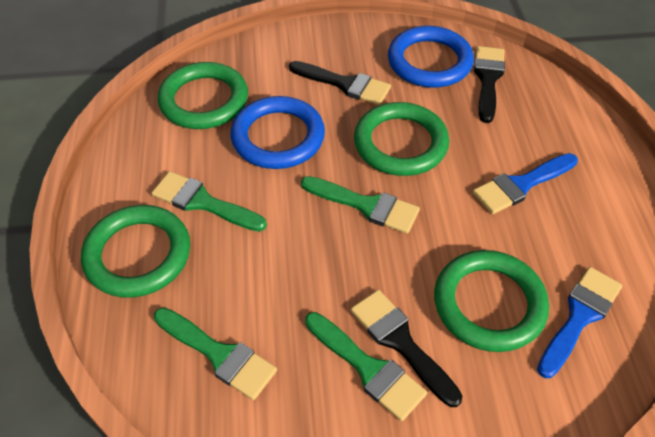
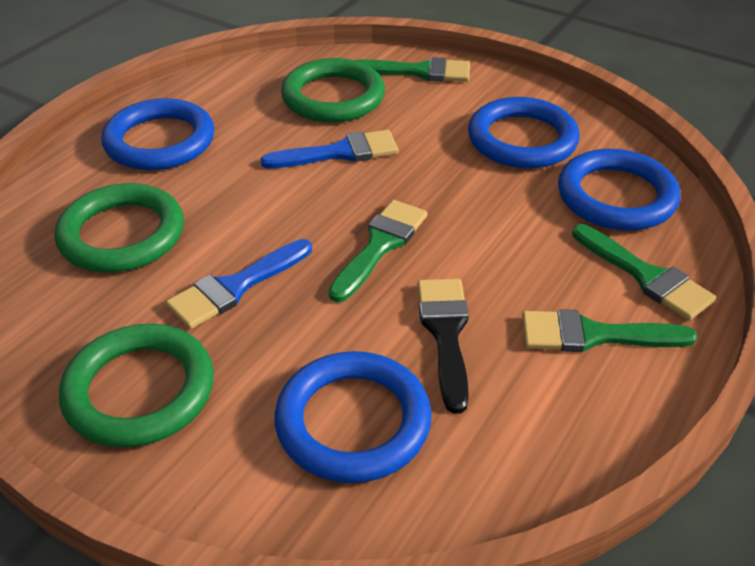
black brush: [289,61,391,105] [351,290,462,407] [474,46,505,123] = 3 -> [417,279,469,414] = 1
blue ring: [230,96,325,169] [388,26,474,88] = 2 -> [101,98,214,170] [274,351,432,483] [468,97,580,168] [558,149,680,231] = 4
green ring: [81,205,190,298] [157,62,248,129] [354,102,449,176] [434,250,549,352] = 4 -> [54,183,184,272] [59,324,214,448] [281,58,385,122] = 3

